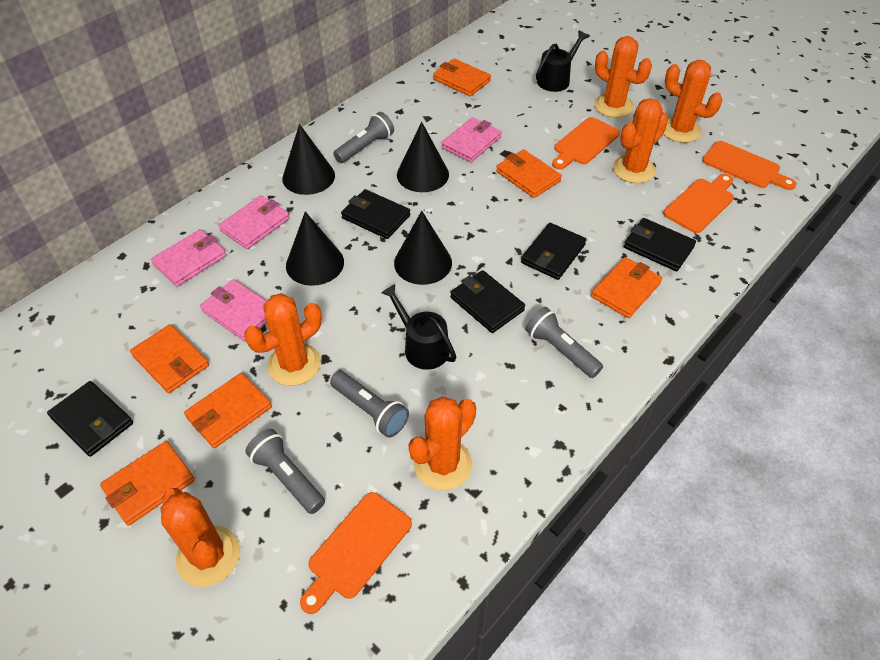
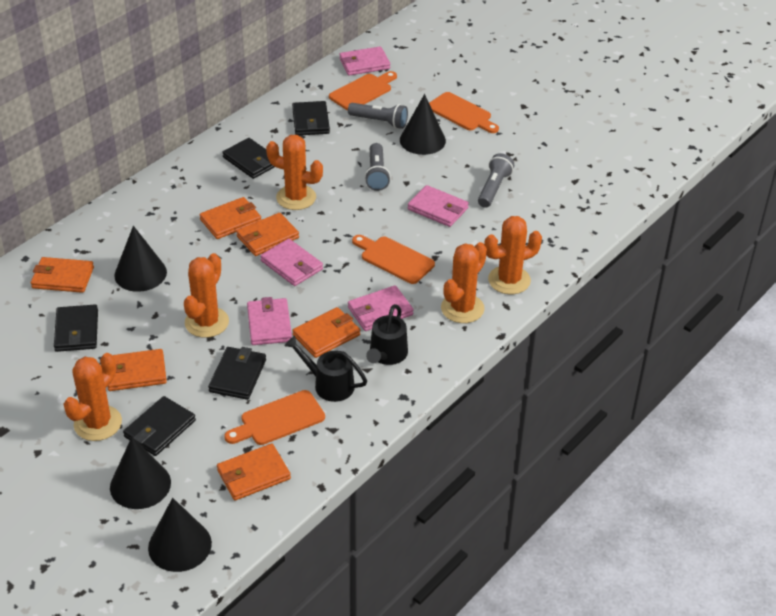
grey flashlight: [245,429,325,514] [330,371,409,438] [333,112,394,163] [525,307,603,378] = 4 -> [348,103,408,129] [365,143,391,191] [478,153,514,208] = 3
orange cactus: [161,488,240,587] [244,293,322,386] [408,396,476,491] [594,36,652,118] [613,98,668,183] [663,60,723,143] = 6 -> [64,353,122,441] [184,253,229,338] [266,135,323,210] [441,242,487,323] [484,216,542,294] = 5
pink wallet: [151,229,226,287] [200,279,267,341] [219,195,290,249] [441,117,502,162] = 4 -> [247,297,292,345] [260,238,323,286] [339,46,390,76] [348,285,414,331] [408,185,469,227] = 5

